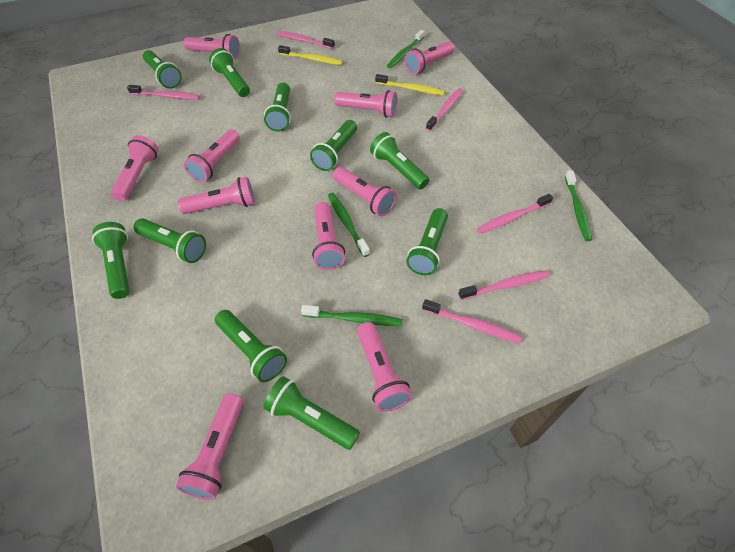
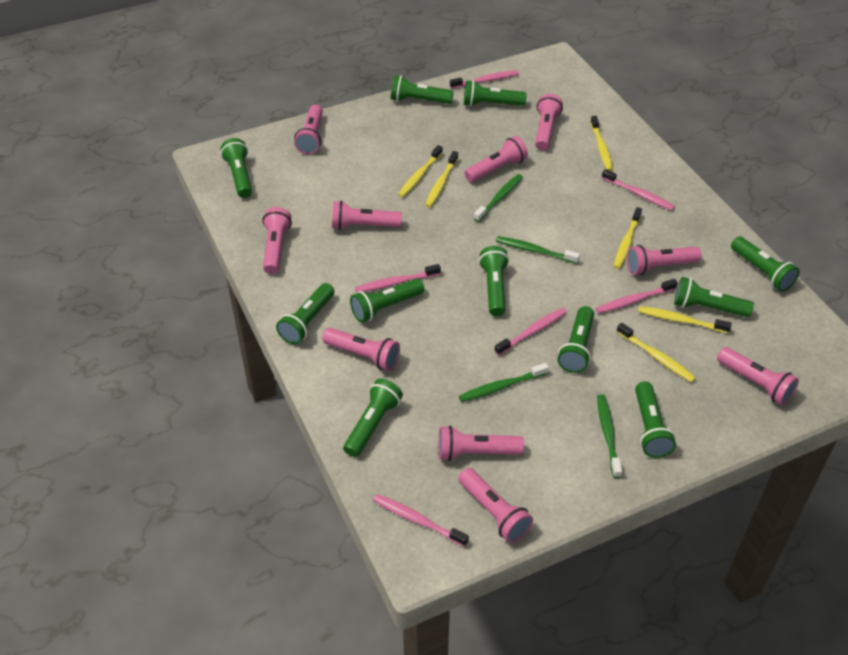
green flashlight: [92,222,130,299] [134,218,206,263] [143,50,182,89] [209,48,250,97] [215,310,287,382] [263,376,360,450] [264,82,291,132] [310,120,357,171] [370,132,429,189] [406,208,448,275] = 10 -> [221,138,252,198] [276,283,334,344] [343,379,403,457] [350,279,424,323] [391,75,454,104] [464,80,527,106] [479,246,509,316] [558,306,594,373] [635,381,676,458] [674,277,754,317] [731,237,800,292] = 11
yellow toothbrush: [278,45,343,65] [375,74,445,95] = 2 -> [398,145,443,198] [425,151,458,207] [590,116,613,171] [614,207,642,269] [616,322,696,382] [638,306,732,333] = 6

